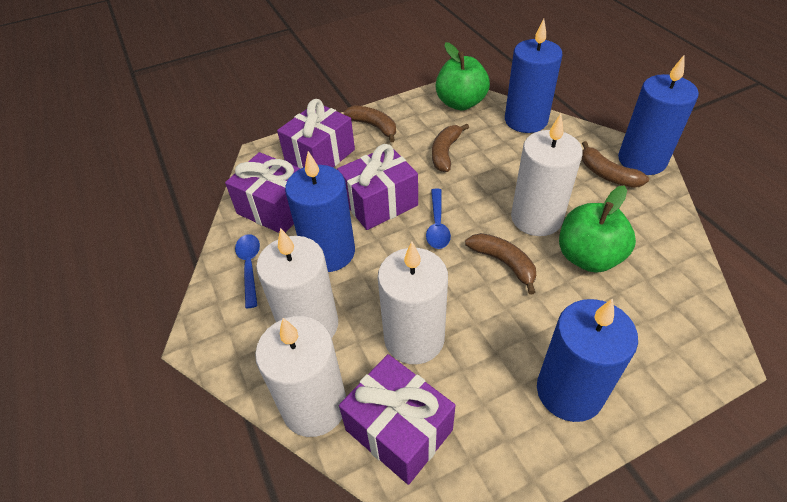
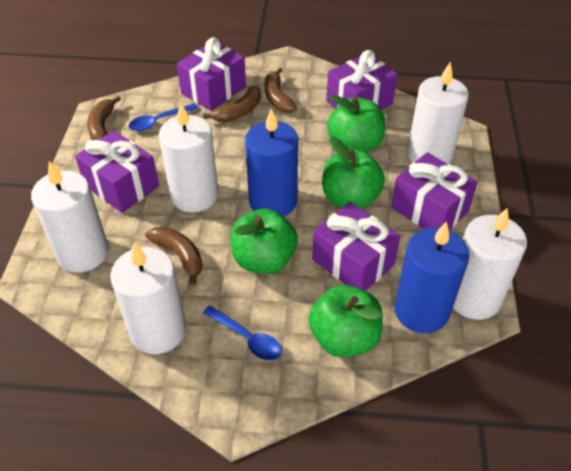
blue candle: [285,151,355,272] [505,19,563,133] [537,299,638,422] [618,54,699,175] = 4 -> [245,108,298,217] [394,221,469,333] = 2
green apple: [436,42,490,111] [559,185,636,273] = 2 -> [230,208,298,274] [308,285,383,357] [322,137,385,209] [327,95,385,152] = 4
purple gift: [225,152,301,233] [277,99,355,169] [337,144,418,230] [339,354,456,485] = 4 -> [75,130,159,213] [177,37,246,111] [312,202,401,291] [326,50,398,110] [391,152,478,230] = 5
white candle: [255,316,346,437] [256,228,338,337] [378,242,448,364] [511,114,583,236] = 4 -> [31,161,109,273] [110,242,186,354] [159,102,218,212] [407,62,469,164] [453,208,527,320] = 5

